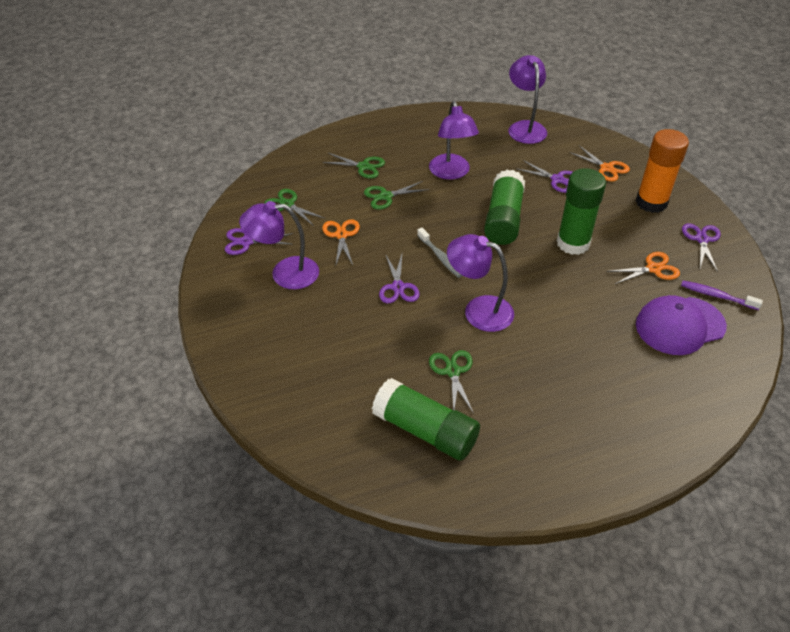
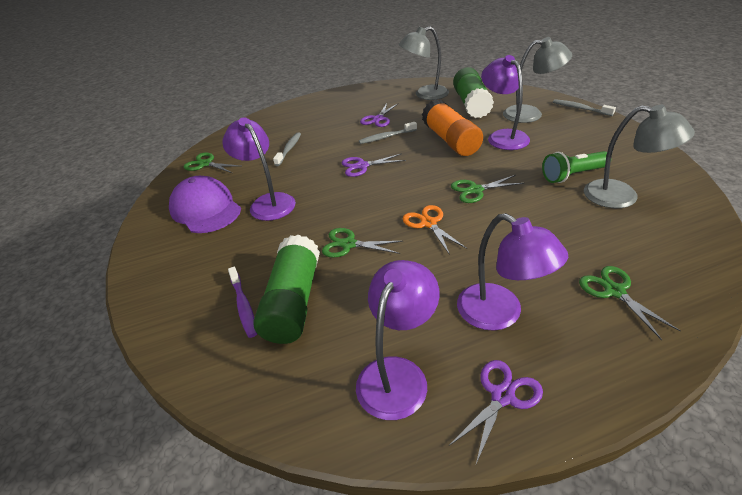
green flashlight: none = 0 -> [542,151,607,183] = 1
green glue stick: [372,378,480,461] [484,169,525,245] [557,168,606,255] = 3 -> [254,235,320,344] [453,67,494,118] = 2
grey lamp: none = 0 -> [399,26,449,100] [503,37,572,123] [584,105,695,208] = 3
grey toothbrush: [417,228,463,278] = 1 -> [273,132,301,166] [359,122,417,144] [553,99,616,116] = 3
orange scissors: [322,219,360,265] [569,146,630,182] [607,252,680,284] = 3 -> [403,205,467,255] = 1
purple scissors: [225,228,293,255] [379,254,420,303] [517,160,573,193] [682,223,721,272] = 4 -> [341,153,406,177] [360,103,399,127] [449,360,543,464] = 3

